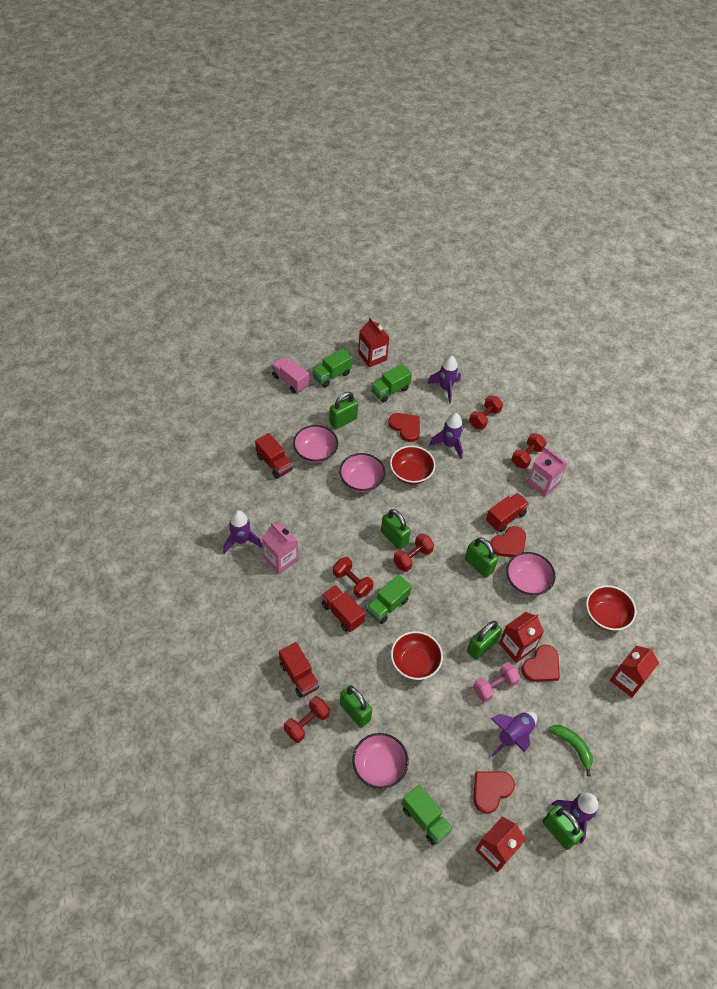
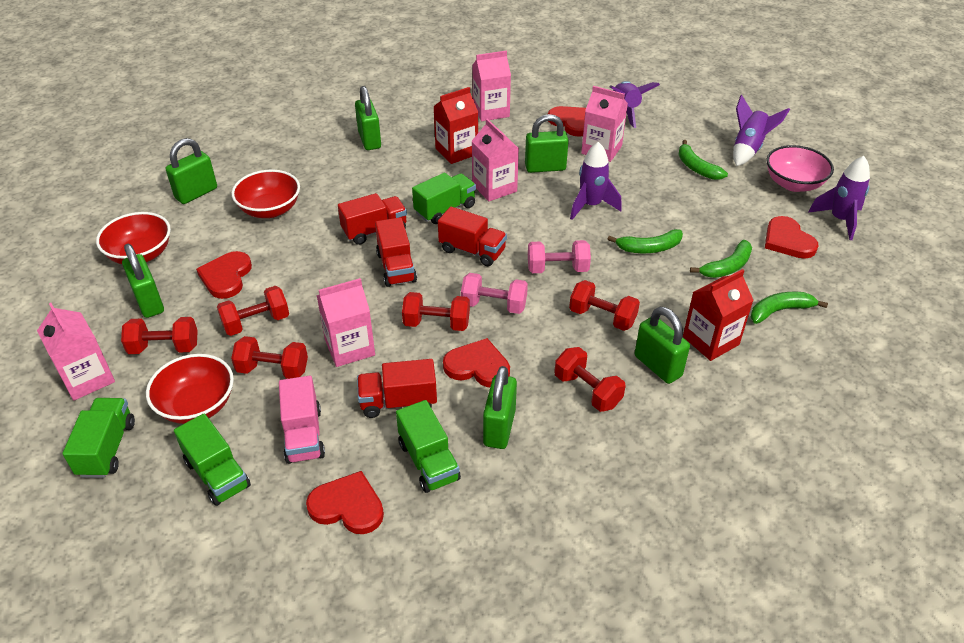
green banana: [548,725,593,776] = 1 -> [608,229,683,253] [678,140,728,180] [690,240,752,278] [750,292,828,324] = 4
pink bowl: [293,425,338,463] [339,453,385,493] [353,733,409,789] [506,552,555,596] = 4 -> [766,145,834,192] = 1
pink carton: [262,523,298,574] [527,447,568,497] = 2 -> [37,303,115,401] [316,278,375,367] [472,119,519,201] [473,51,511,121] [581,86,628,162] = 5
pink dumbbell: [473,662,520,703] = 1 -> [461,273,528,314] [528,240,591,273] = 2
purple rocket: [223,510,263,554] [427,356,461,404] [429,413,463,459] [491,712,537,757] [552,793,599,843] = 5 -> [570,142,622,220] [610,81,660,128] [733,95,790,166] [808,156,870,240] = 4
red carton: [358,318,389,367] [475,816,526,872] [499,612,544,663] [610,646,659,698] = 4 -> [434,87,478,164] [683,269,754,361] = 2
red dumbbell: [284,696,330,743] [333,557,373,598] [393,533,434,572] [469,395,503,429] [511,433,547,469] = 5 -> [121,317,198,354] [217,286,289,336] [231,336,308,379] [402,292,470,331] [554,347,626,412] [569,280,640,331] = 6
red heart: [388,413,420,442] [474,771,515,814] [490,526,526,557] [521,645,560,682] = 4 -> [196,251,252,299] [306,471,384,534] [443,338,510,387] [548,106,586,137] [765,216,818,259] = 5

